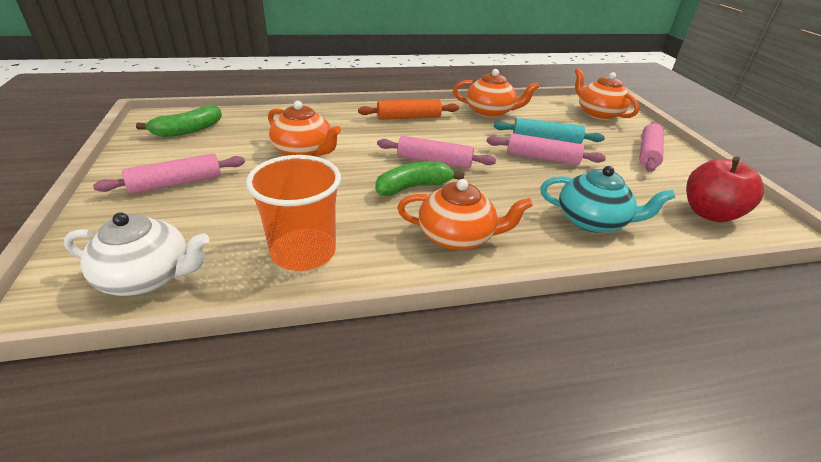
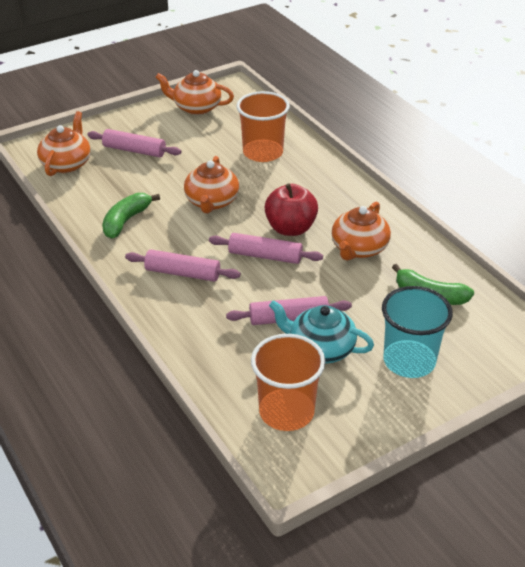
orange cup: [246,155,341,271] = 1 -> [236,91,290,162] [251,334,325,431] = 2
orange rolling pin: [358,99,459,120] = 1 -> none = 0
turquoise cup: none = 0 -> [382,286,453,378] = 1
turquoise rolling pin: [494,118,605,144] = 1 -> none = 0
white teapot: [64,212,210,296] = 1 -> none = 0

